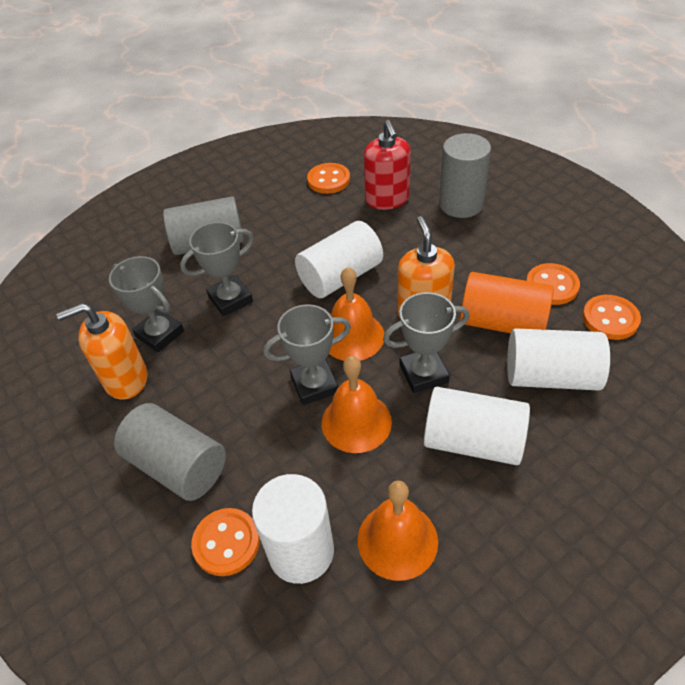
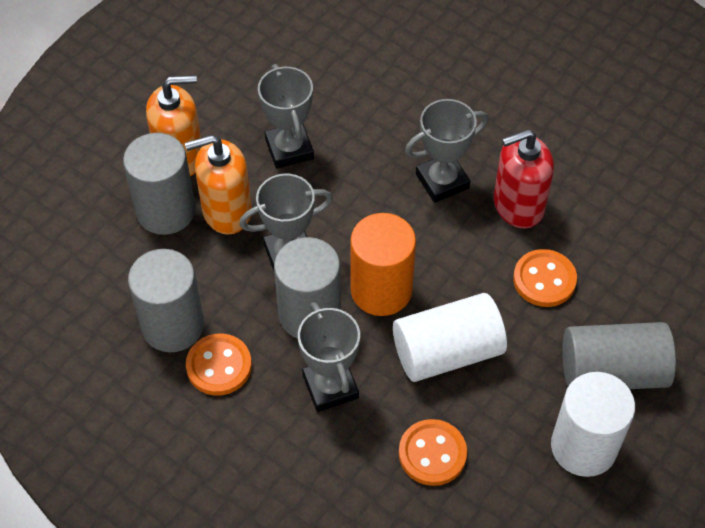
grey cylinder: [114,403,226,501] [163,196,244,255] [439,133,491,218] = 3 -> [123,133,195,235] [128,249,204,352] [274,237,341,339] [562,322,676,389] = 4
orange bell: [322,356,392,453] [329,267,384,361] [358,481,438,581] = 3 -> none = 0
orange button: [191,508,260,576] [307,163,350,194] [526,263,580,305] [582,295,641,340] = 4 -> [186,334,252,396] [399,419,467,486] [513,249,577,307] = 3
white cylinder: [252,474,334,584] [295,221,383,298] [424,387,530,465] [507,328,610,391] = 4 -> [393,293,507,382] [551,372,635,477] = 2

